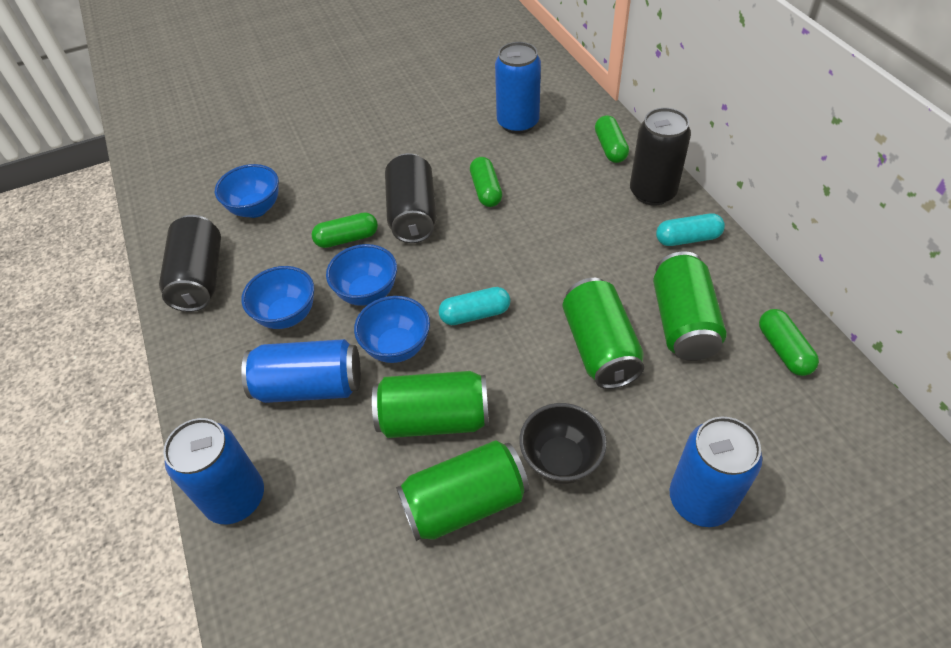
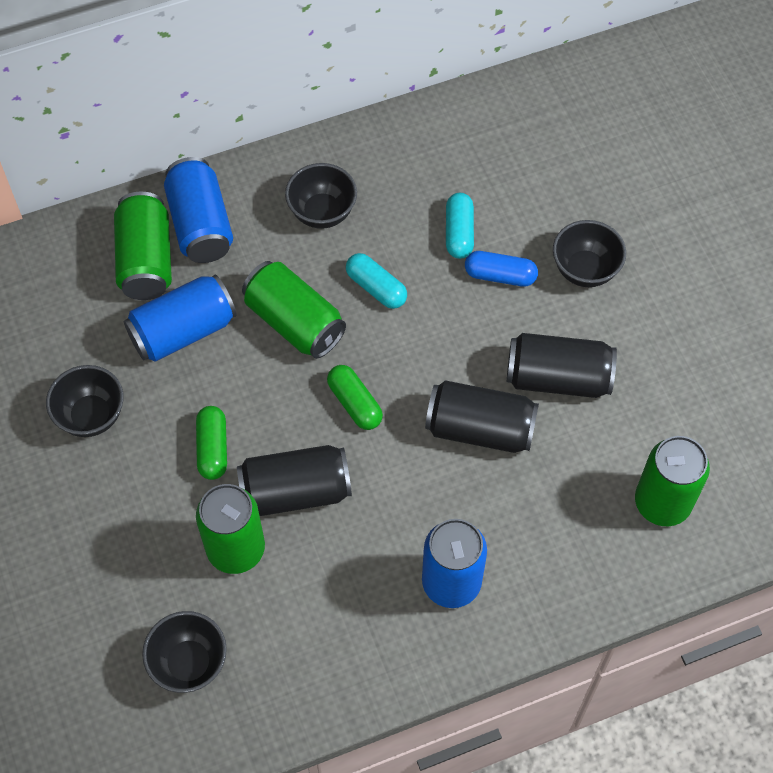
black bowl: [519,403,607,484] = 1 -> [46,365,124,437] [142,611,227,693] [285,163,357,229] [553,220,626,287] = 4
blue bowl: [215,164,279,218] [241,266,314,329] [326,244,397,306] [354,296,430,363] = 4 -> none = 0
blue can: [163,418,264,524] [241,339,361,403] [495,42,541,134] [669,417,762,527] = 4 -> [124,275,237,362] [164,157,233,263] [422,519,487,608] = 3
blue capsule: none = 0 -> [465,251,538,287] = 1
green capsule: [312,212,378,248] [470,157,502,207] [595,115,629,163] [759,309,819,376] = 4 -> [196,406,227,480] [327,365,383,430] = 2

